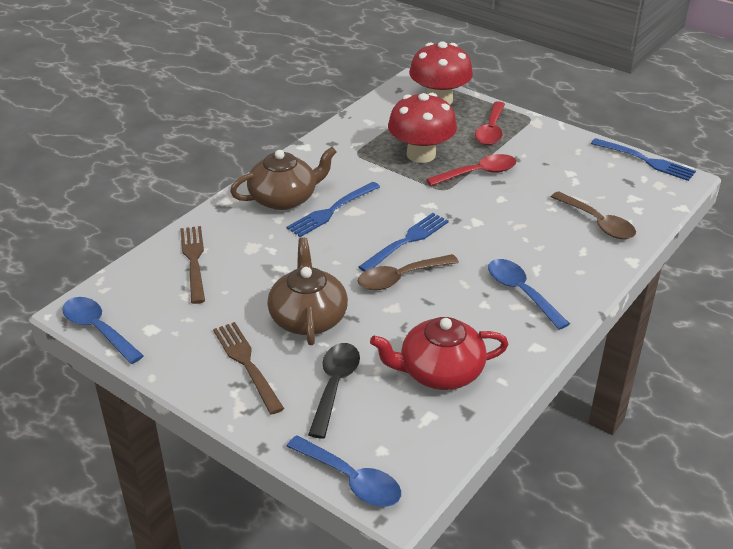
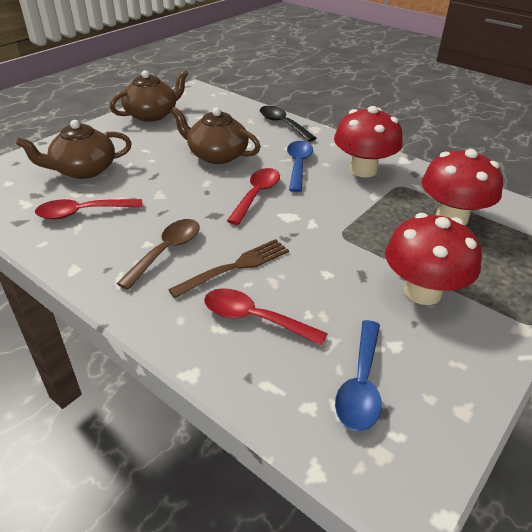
blue fork: [287,182,380,237] [358,213,449,272] [591,138,696,181] = 3 -> none = 0
blue spoon: [62,297,144,364] [286,435,401,507] [488,259,570,330] = 3 -> [287,141,313,192] [335,320,382,431] = 2
brown fork: [180,226,205,304] [213,322,284,415] = 2 -> [168,239,289,298] = 1
brown spoon: [358,254,459,290] [551,191,636,239] = 2 -> [116,219,200,290] = 1
brown teapot: [230,147,337,210] [267,238,348,345] = 2 -> [16,120,132,179] [110,69,189,122] [170,107,261,164] = 3
red mushroom: [388,93,457,163] [409,41,473,105] = 2 -> [334,106,403,177] [385,213,482,305] [422,149,503,225] = 3
red spoon: [426,154,516,186] [475,101,505,145] = 2 -> [35,199,143,219] [204,288,328,346] [227,168,280,225] = 3
red teapot: [370,317,509,390] = 1 -> none = 0

